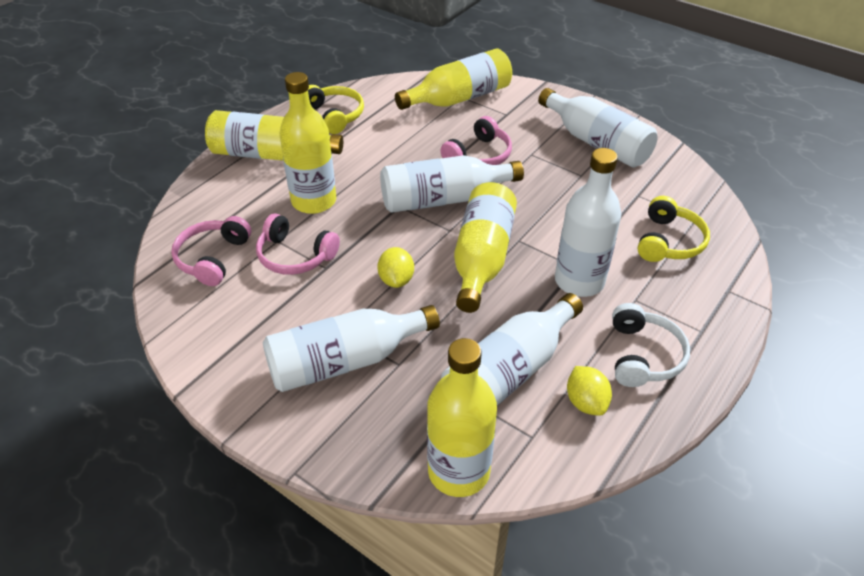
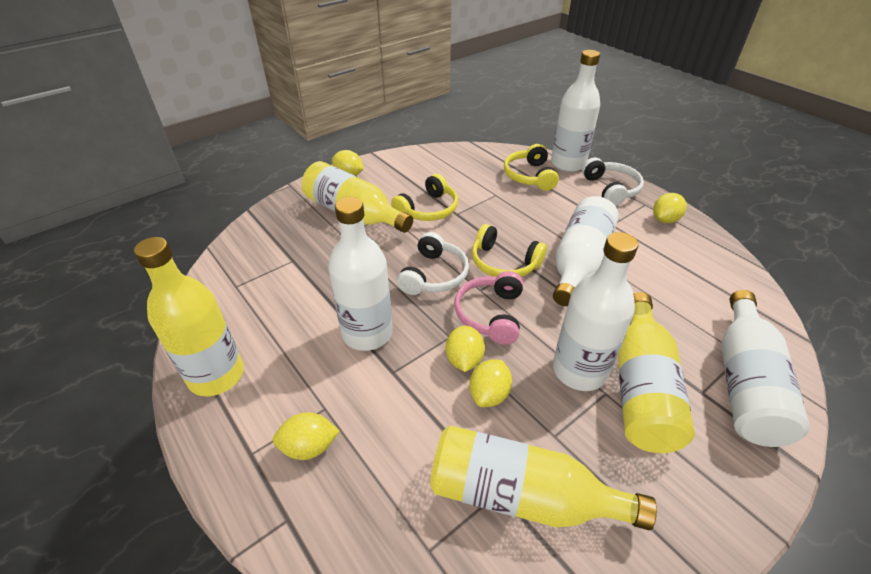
pink headphones: [171,216,251,286] [256,213,340,275] [440,116,512,165] = 3 -> [454,271,523,344] = 1
white headphones: [612,303,690,387] = 1 -> [397,232,469,295] [582,157,644,206] = 2
yellow bottle: [205,110,343,161] [279,72,336,214] [395,49,512,110] [427,338,497,497] [454,182,517,313] = 5 -> [134,237,244,396] [302,161,413,233] [430,426,657,530] [618,292,695,453] = 4
yellow headphones: [308,85,364,134] [638,196,710,262] = 2 -> [391,174,458,221] [472,224,547,277] [504,144,559,191] = 3
yellow lemon: [377,247,414,288] [567,366,612,416] = 2 -> [272,412,340,460] [332,150,364,176] [445,325,485,372] [469,359,512,407] [653,193,687,223] = 5

